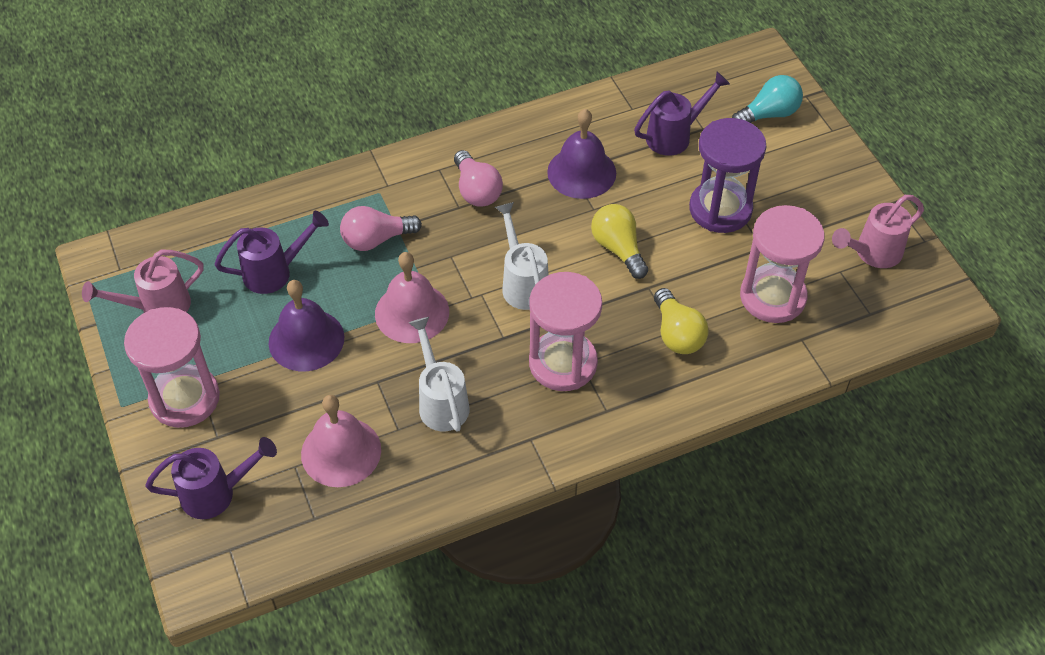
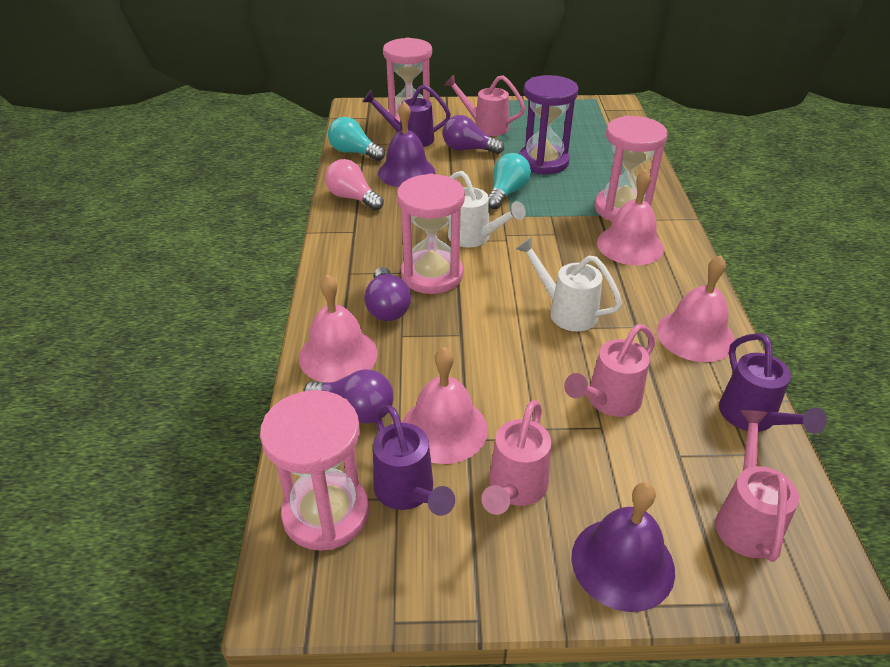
pink bell: [301,395,381,487] [375,252,449,343] = 2 -> [299,274,378,383] [402,347,488,464] [597,169,664,265] [657,255,735,362] = 4
pink hourglass: [124,307,220,428] [529,272,602,391] [740,205,825,323] = 3 -> [260,390,369,551] [383,38,433,125] [397,174,465,294] [595,116,668,222] = 4
pink light bulb: [340,206,422,251] [454,150,503,207] = 2 -> [325,159,384,211] = 1
pink watering can: [82,249,204,313] [832,195,924,268] = 2 -> [444,74,525,136] [481,400,551,515] [564,324,655,417] [715,410,799,562] = 4
purple light bulb: none = 0 -> [303,369,394,423] [364,267,411,321] [443,115,504,154] = 3
turquoise light bulb: [732,75,803,123] = 1 -> [328,117,385,161] [488,153,531,209] = 2
yellow light bulb: [591,204,648,279] [654,288,709,354] = 2 -> none = 0

